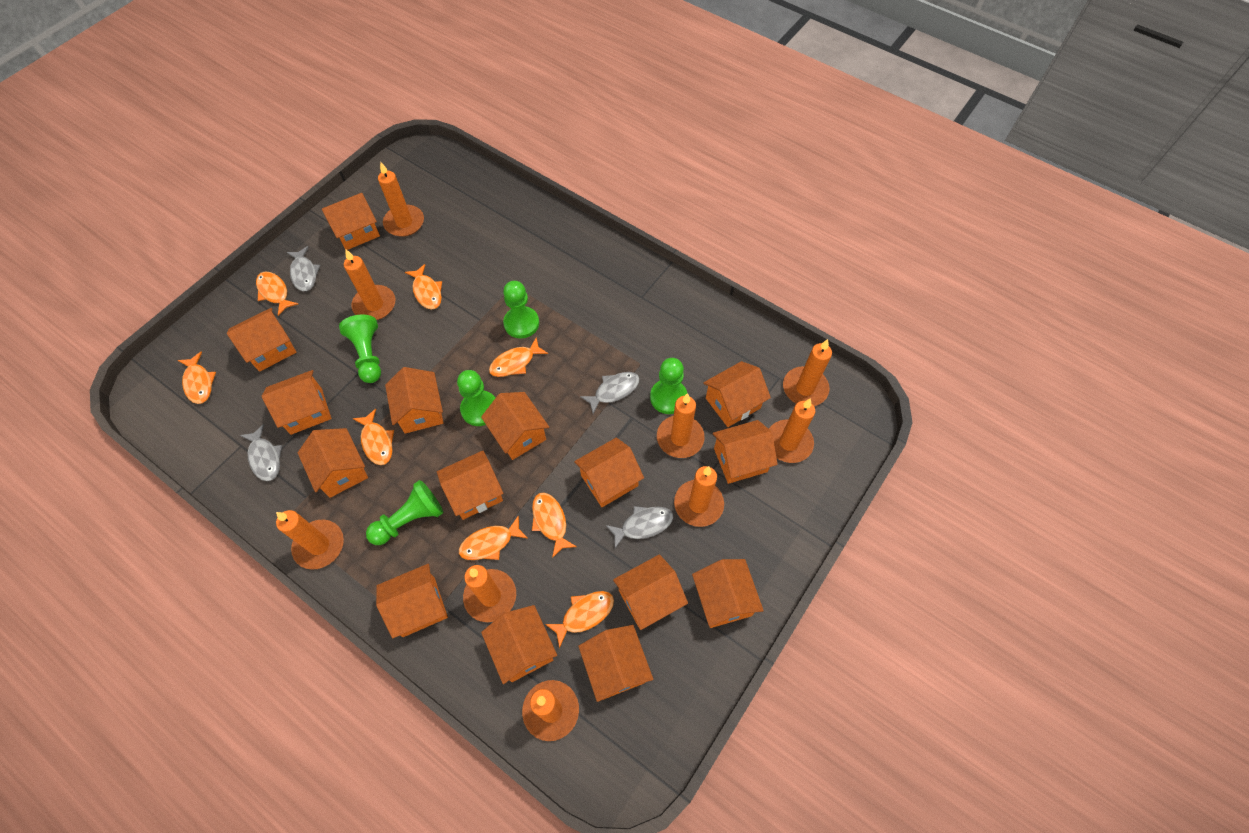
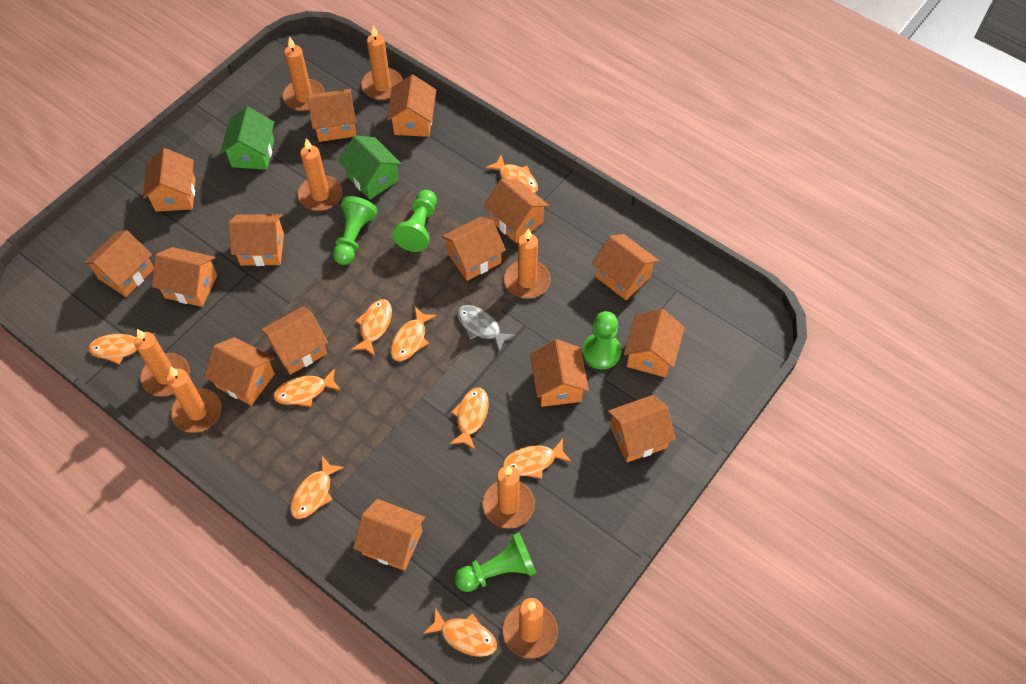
green house: none = 0 -> [221,107,274,170] [338,135,402,199] = 2
green pawn: [339,315,381,383] [366,480,443,545] [457,370,495,426] [503,281,539,338] [650,358,687,414] = 5 -> [333,196,378,265] [392,190,437,252] [455,533,536,592] [582,311,621,369] = 4
grey fish: [240,424,282,481] [286,246,320,291] [580,372,639,414] [605,506,673,548] = 4 -> [457,305,515,352] = 1
orange candle: [276,510,344,570] [344,250,395,320] [378,162,424,237] [463,565,516,622] [522,680,579,741] [657,393,705,458] [674,466,724,527] [769,398,815,463] [783,339,832,406] = 9 -> [134,329,190,396] [167,367,222,433] [283,36,325,111] [298,139,342,211] [361,25,403,100] [483,466,535,529] [503,598,558,659] [504,228,551,299] = 8
orange fish: [178,351,216,404] [256,272,298,316] [353,409,394,465] [405,264,442,310] [459,515,528,560] [489,337,548,377] [532,492,577,558] [545,591,614,648] = 8 -> [88,333,155,364] [273,368,341,407] [290,456,344,519] [351,299,392,356] [391,307,437,361] [423,607,497,657] [450,388,489,450] [486,155,538,193] [502,439,572,479] = 9

